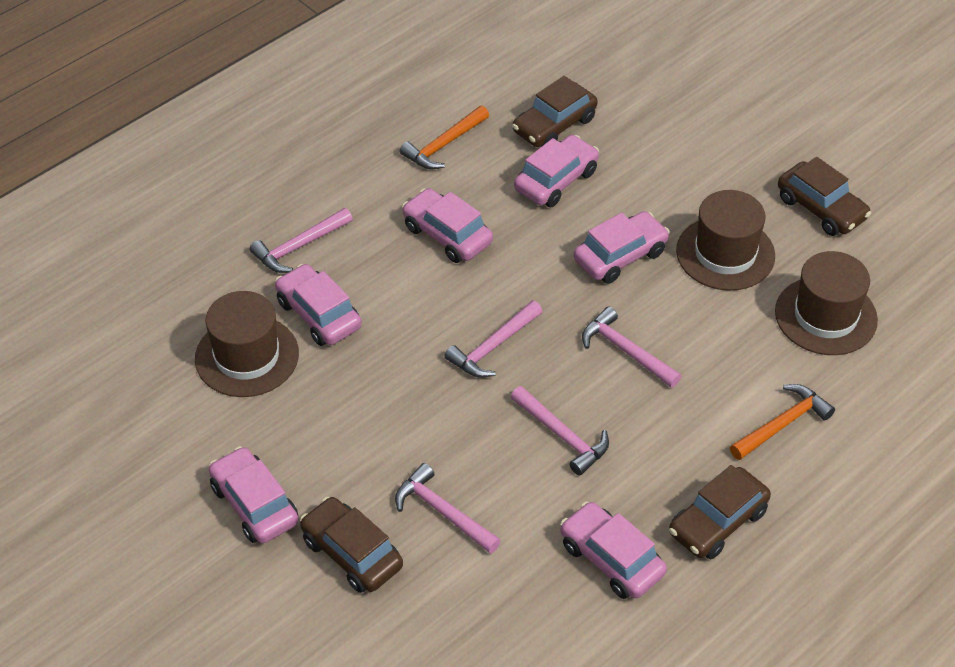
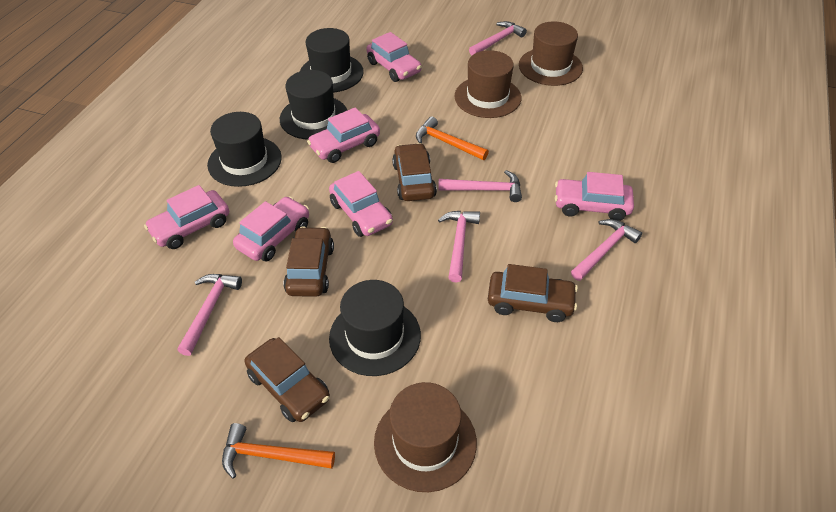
black hat: none = 0 -> [207,112,282,187] [280,70,347,140] [300,28,364,93] [329,280,421,376] = 4

